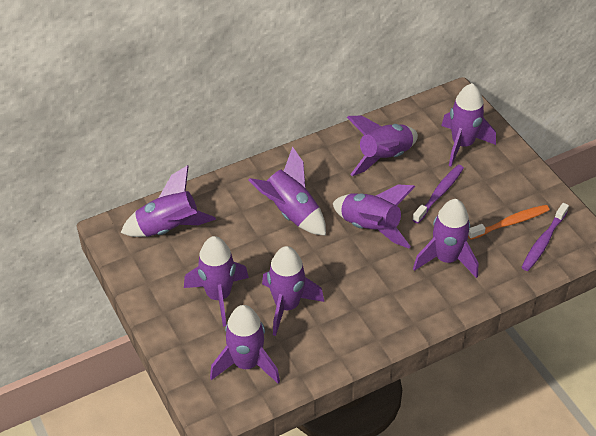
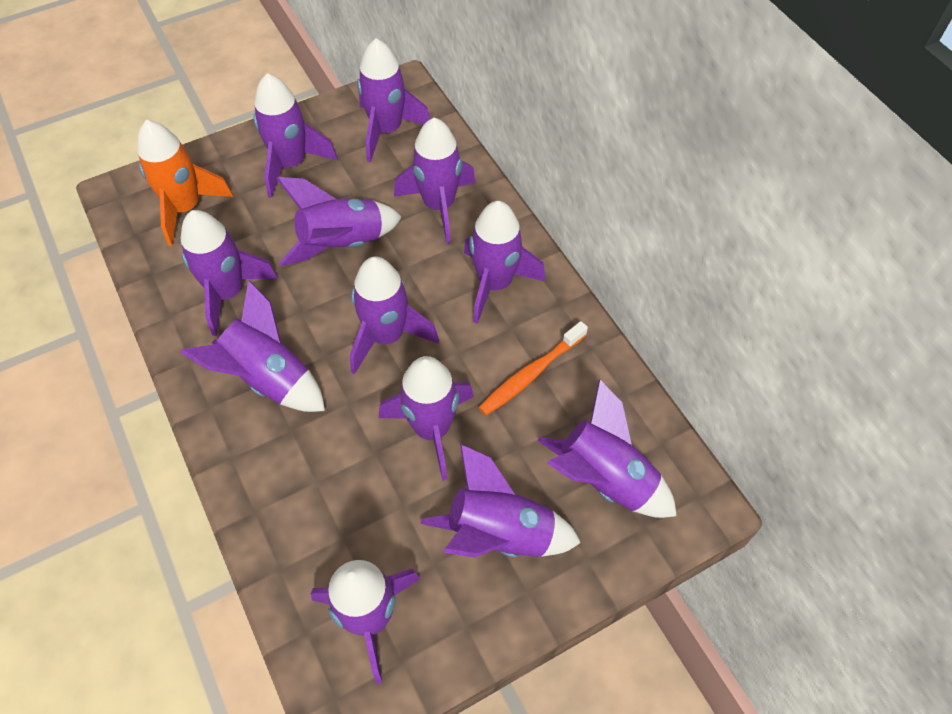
orange rocket: none = 0 -> [137,120,234,246] = 1
purple rocket: [121,165,216,237] [184,236,249,327] [210,305,280,383] [248,146,326,236] [262,246,324,336] [333,185,415,248] [347,116,418,176] [413,199,478,278] [441,83,496,167] = 9 -> [180,280,325,412] [181,210,278,336] [254,73,338,198] [276,177,402,266] [311,560,420,684] [350,256,439,375] [357,38,430,162] [379,356,474,481] [394,117,476,243] [421,444,581,557] [464,201,545,324] [537,379,677,518] = 12
purple toothbrush: [412,165,464,223] [522,203,569,271] = 2 -> none = 0

